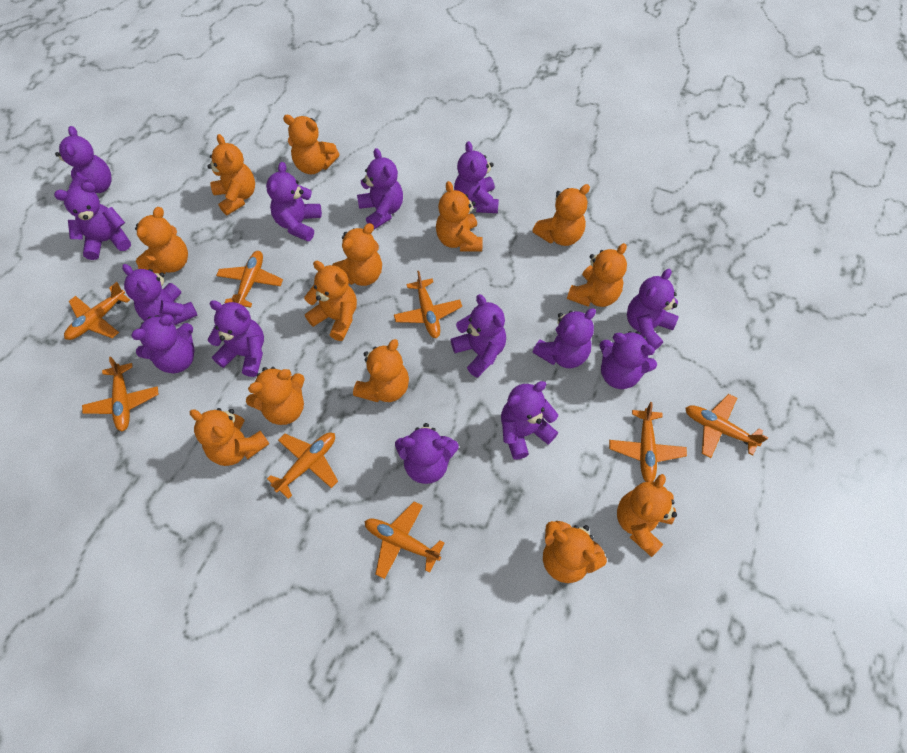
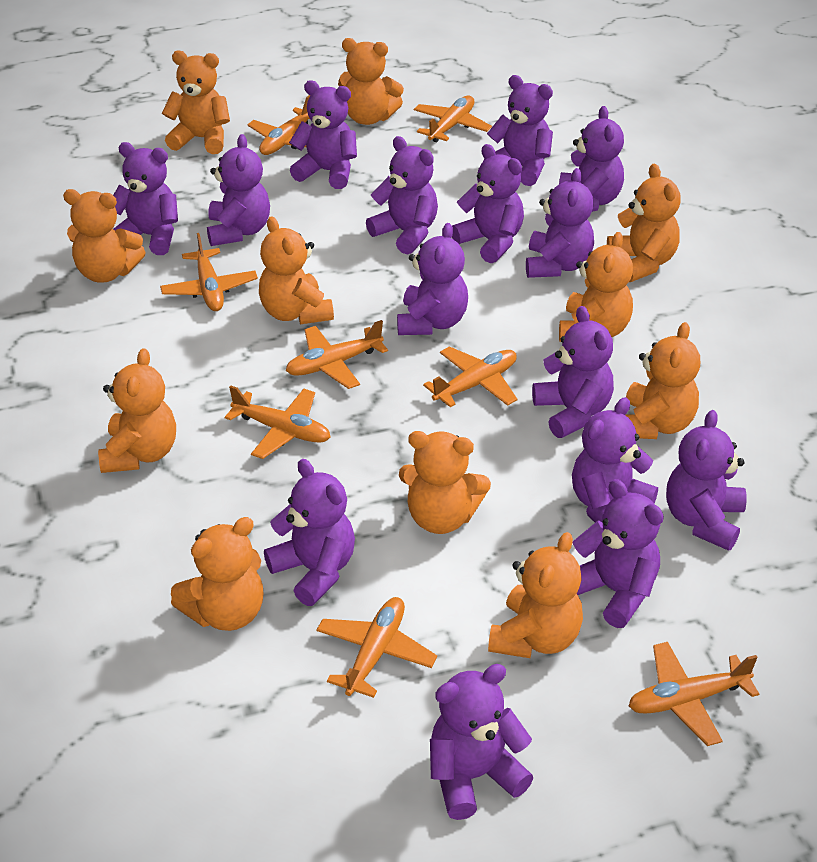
orange teddy bear: [135,207,188,274] [190,408,270,466] [207,134,255,215] [246,367,305,425] [283,115,339,174] [304,261,357,341] [332,223,382,286] [353,339,409,402] [436,181,483,251] [532,184,590,246] [543,521,607,583] [567,243,627,307] [617,474,677,557] = 13 -> [63,189,146,283] [98,348,176,473] [162,51,230,154] [171,517,263,631] [259,216,334,324] [338,38,404,125] [399,431,491,534] [488,532,583,658] [559,232,633,342] [607,164,681,282] [625,322,700,439] = 11
purple teddy bear: [54,182,131,260] [55,126,112,193] [122,264,198,325] [131,315,194,373] [208,300,264,377] [266,162,322,242] [357,148,403,230] [395,423,459,484] [451,294,506,378] [454,141,499,213] [501,381,558,460] [533,308,596,368] [600,331,657,389] [627,269,679,350] = 14 -> [113,142,178,255] [207,134,270,246] [264,459,355,606] [289,80,357,189] [366,136,438,255] [397,223,468,335] [430,664,533,820] [452,144,524,263] [484,75,553,186] [526,168,594,278] [532,306,614,438] [559,106,624,212] [572,397,658,523] [573,479,664,628] [666,410,746,551] = 15

